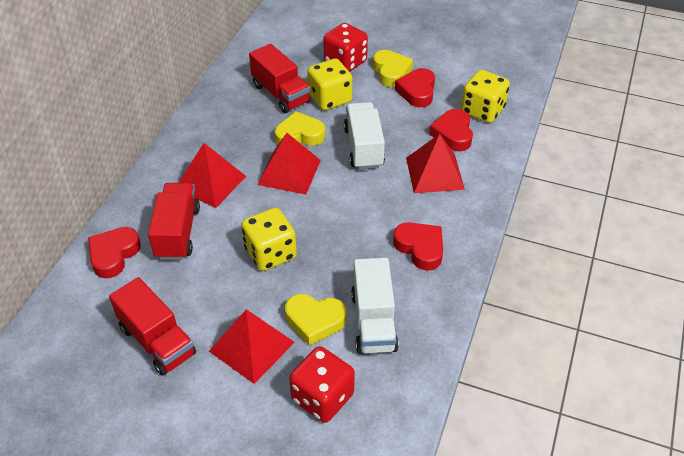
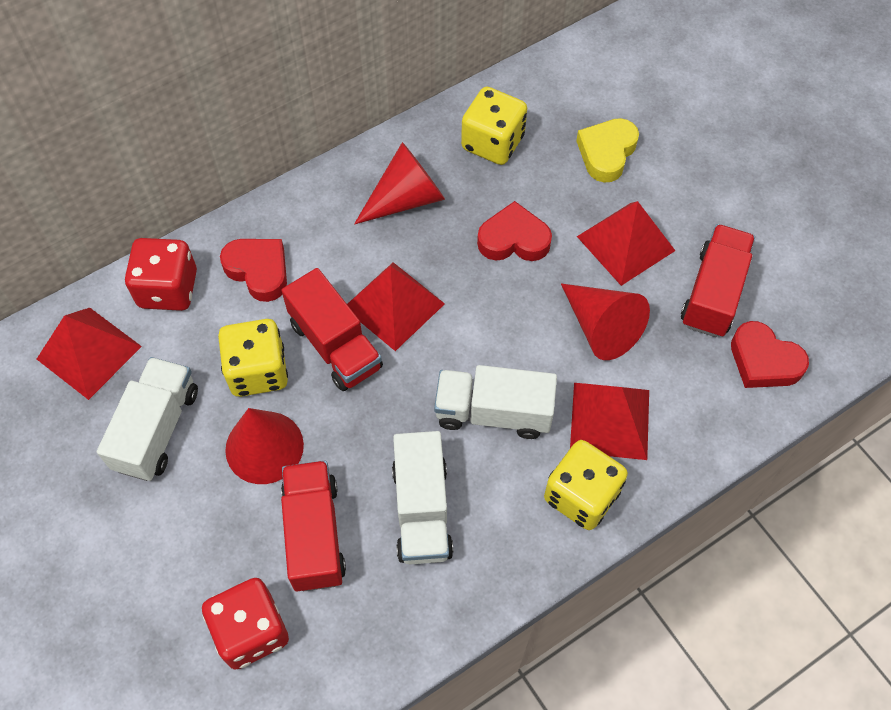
red cone: none = 0 -> [225,408,304,484] [354,142,445,225] [561,284,650,360] = 3
red heart: [88,227,141,278] [393,222,443,271] [395,68,435,107] [429,109,473,151] = 4 -> [220,239,287,302] [477,201,552,261] [731,321,809,388] = 3
white truck: [344,102,385,170] [351,258,399,354] = 2 -> [97,357,198,481] [392,431,453,564] [434,365,557,439] = 3
yellow heart: [275,111,325,146] [285,294,346,346] [373,50,413,87] = 3 -> [576,118,639,183] = 1

